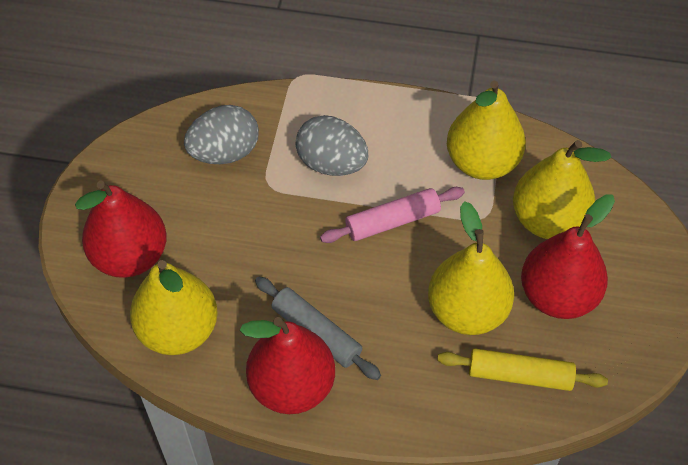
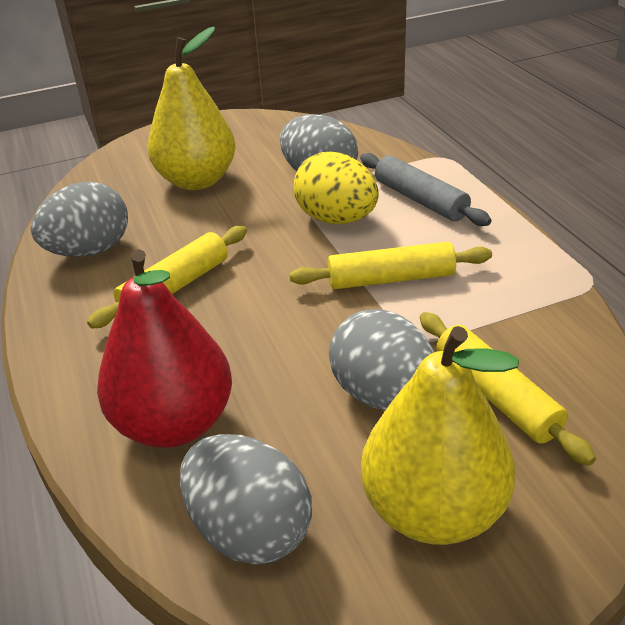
grey egg: [184,105,259,164] [296,115,368,176] = 2 -> [31,182,128,257] [180,434,312,565] [280,114,358,172] [329,309,434,410] = 4
pink rolling pin: [320,187,465,243] = 1 -> none = 0
red pear: [75,180,167,278] [240,317,335,414] [521,194,615,319] = 3 -> [97,249,232,448] = 1
yellow egg: none = 0 -> [294,152,379,224] = 1
yellow pear: [130,260,218,355] [428,201,514,335] [447,81,526,180] [513,140,611,239] = 4 -> [147,27,236,190] [361,326,519,545] = 2
yellow rolling pin: [437,348,608,391] = 1 -> [87,226,247,329] [289,242,492,289] [420,312,596,466] = 3

